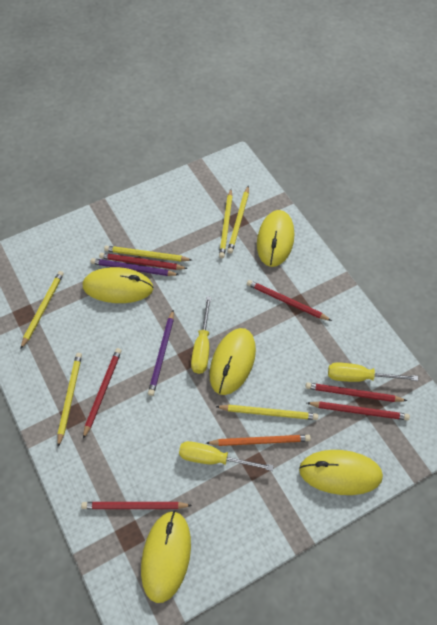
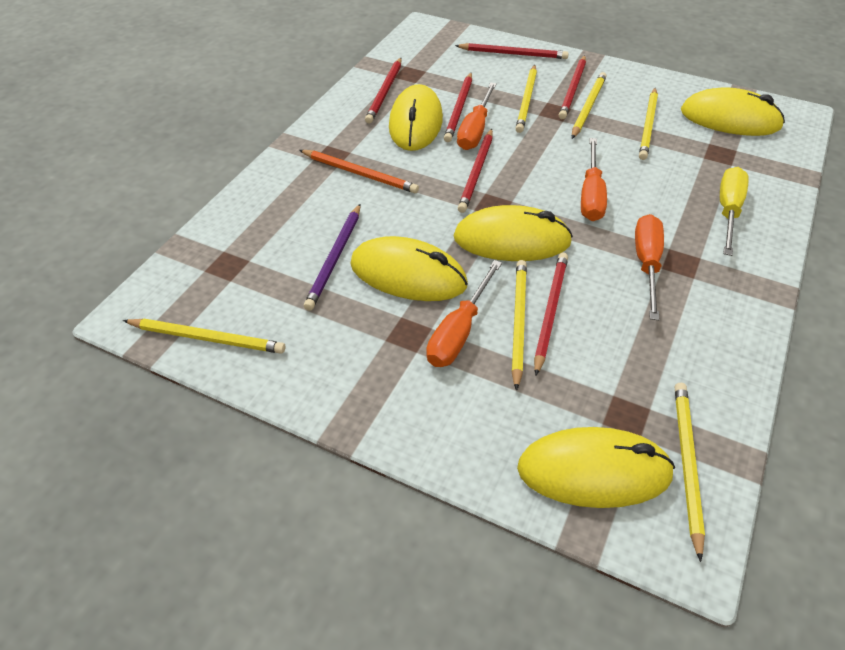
orange screwdriver: none = 0 -> [426,260,502,367] [457,82,497,150] [581,138,607,221] [635,214,664,320] = 4
purple pencil: [91,258,179,276] [148,309,174,396] = 2 -> [304,204,360,311] = 1
yellow screwdriver: [179,441,274,471] [191,296,211,374] [328,362,418,382] = 3 -> [720,167,749,256] = 1

